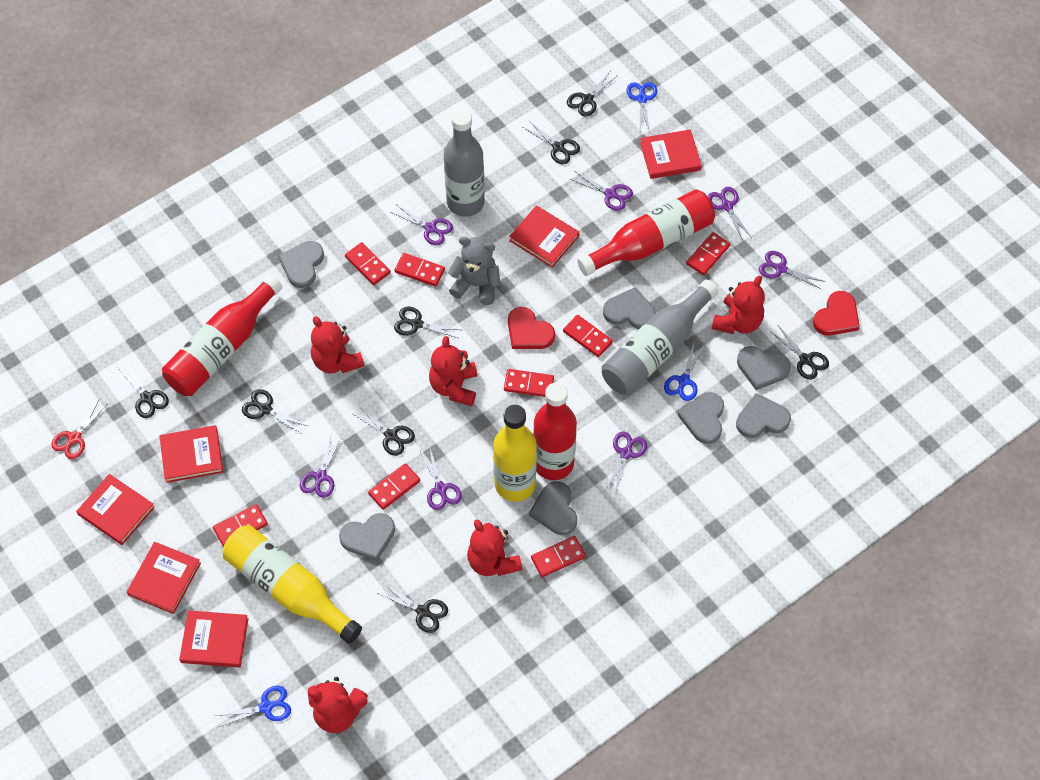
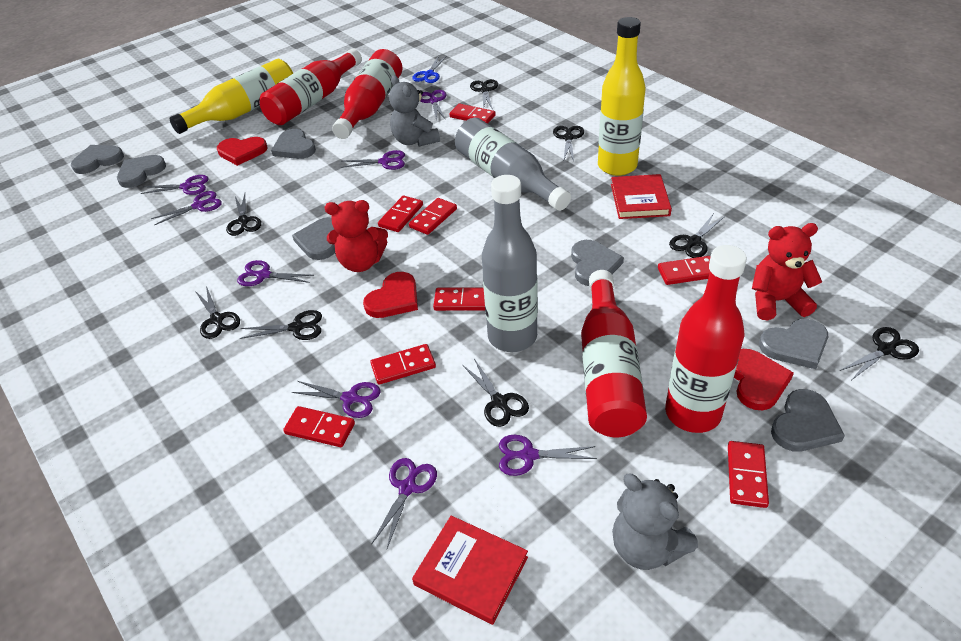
blue scissors: [216,686,291,727] [627,82,657,133] [664,344,704,401] = 3 -> [412,56,446,83] = 1
grey teddy bear: [448,237,500,305] = 1 -> [389,75,440,146] [612,474,698,570] = 2
purple scissors: [300,436,342,498] [391,205,453,245] [419,449,462,510] [570,172,633,211] [605,432,647,493] [708,187,752,241] [759,251,825,289] = 7 -> [141,175,209,195] [151,191,222,225] [237,260,314,286] [292,381,381,418] [341,150,405,170] [371,458,437,548] [420,90,446,121] [499,435,597,476] = 8
red book: [76,474,155,545] [127,542,201,614] [160,425,223,483] [179,610,249,668] [509,205,579,268] [640,129,702,179] = 6 -> [412,516,528,625] [611,174,672,219] = 2
red bottle: [162,275,283,396] [533,382,577,480] [577,189,715,276] = 3 -> [259,48,362,125] [332,49,403,139] [581,270,647,437] [665,245,747,433] = 4
red heart: [508,307,555,349] [813,291,860,336] = 2 -> [217,137,267,166] [363,272,418,318] [734,349,794,410] = 3
red scissors: [51,400,107,459] = 1 -> none = 0
red teddy bear: [308,677,368,733] [311,316,365,373] [429,336,477,406] [467,519,523,576] [712,276,765,334] = 5 -> [325,200,388,272] [752,223,822,320] = 2

